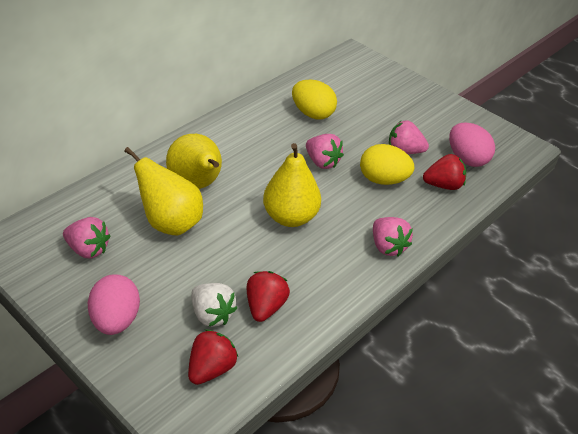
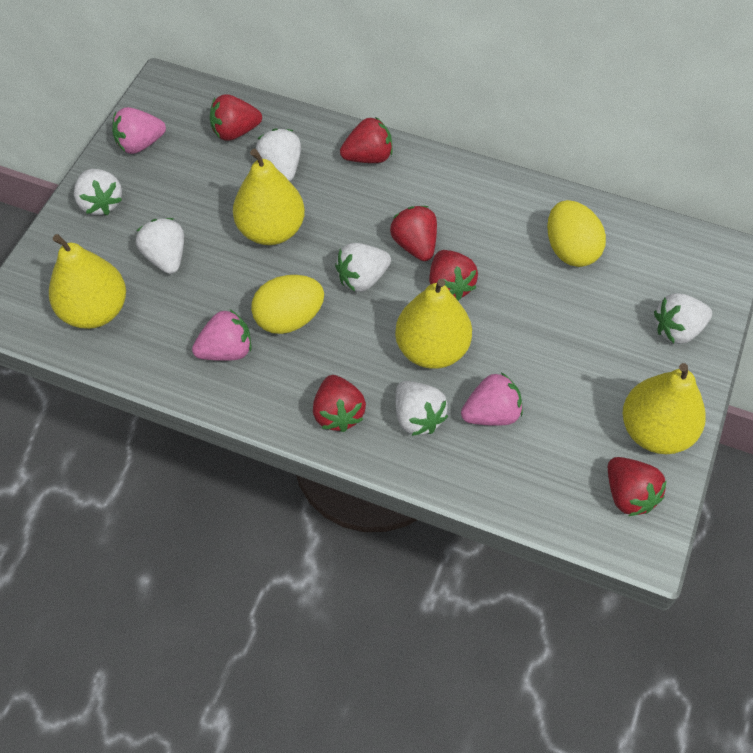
pink egg: [88,274,140,335] [449,122,495,167] = 2 -> none = 0
pink strawberry: [63,217,111,259] [306,134,344,169] [373,217,413,257] [389,120,429,154] = 4 -> [112,107,166,154] [192,310,251,361] [461,372,523,426] = 3
red strawberry: [188,329,238,385] [246,271,290,322] [423,154,466,190] = 3 -> [210,94,262,141] [313,375,366,432] [340,117,392,163] [390,206,437,261] [429,250,478,301] [608,457,667,516] = 6
white strawberry: [191,283,237,327] = 1 -> [74,169,122,215] [136,218,184,274] [256,128,301,181] [335,243,391,292] [396,381,448,436] [654,293,712,344] = 6
yellow pear: [124,147,203,236] [166,134,222,189] [263,143,321,227] = 3 -> [49,234,126,329] [233,149,305,245] [395,279,472,369] [623,363,706,454] = 4

